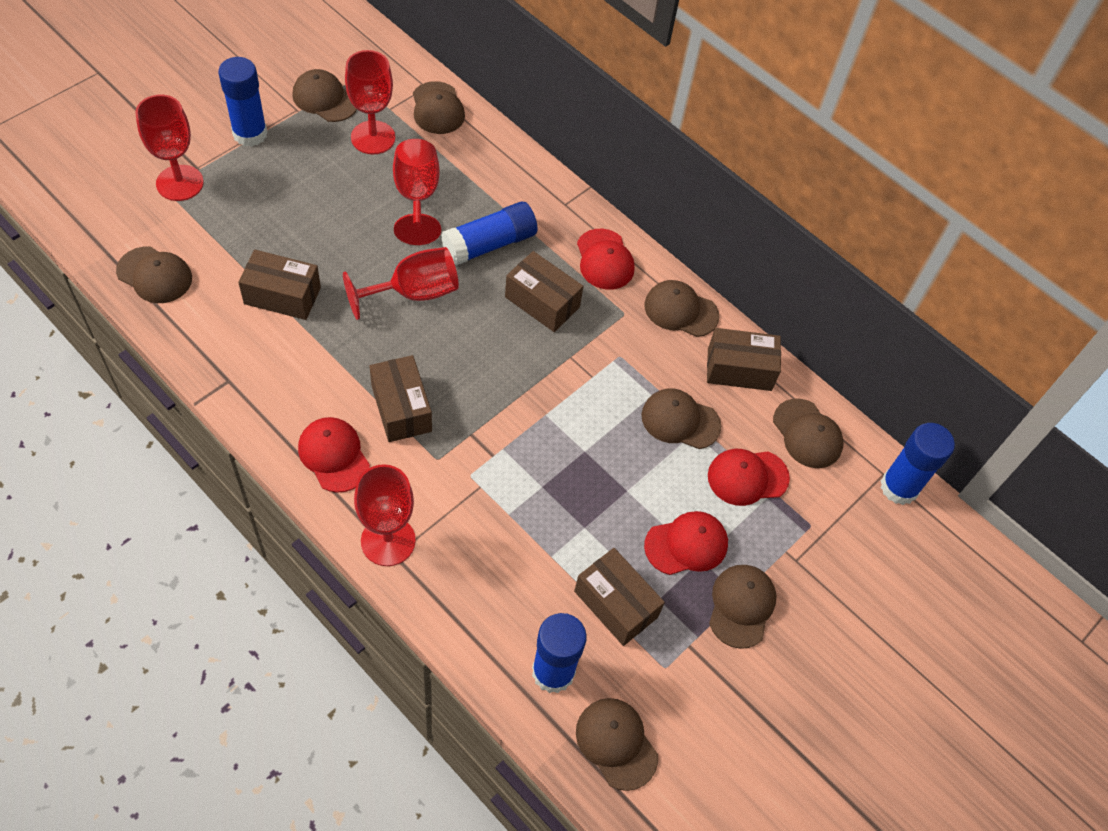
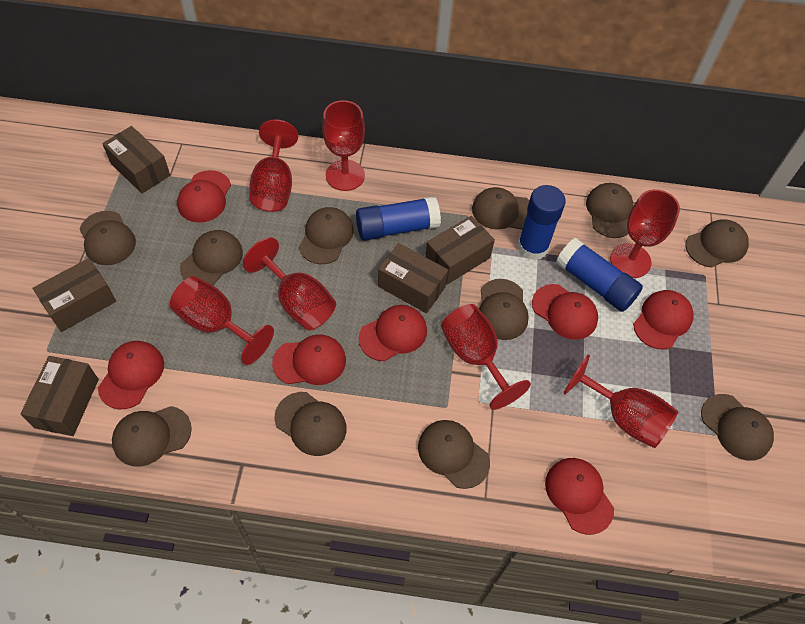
blue glue stick: [218,57,268,147] [441,202,538,266] [532,613,587,693] [880,423,955,505] = 4 -> [356,196,441,241] [517,185,566,260] [556,238,643,312] = 3
brown cap: [116,247,192,303] [292,69,357,122] [413,81,465,134] [576,698,658,791] [641,388,721,449] [644,280,719,337] [709,565,777,649] [773,399,844,468] = 8 -> [79,211,136,265] [112,406,192,467] [180,230,243,285] [275,392,346,456] [299,207,354,264] [418,420,490,489] [472,187,530,230] [479,279,529,340] [586,183,633,238] [685,220,749,268] [701,394,774,461] = 11
red cap: [298,417,370,493] [577,229,635,290] [644,511,728,575] [708,449,790,506] = 4 -> [98,341,164,409] [177,170,231,223] [272,334,346,385] [359,305,427,361] [532,284,598,340] [545,458,614,535] [633,290,694,349] = 7
red goblet: [135,95,204,201] [343,247,459,320] [345,50,395,154] [354,464,416,566] [393,139,441,245] = 5 -> [170,276,274,365] [243,237,336,330] [249,119,298,212] [322,100,365,191] [441,304,531,410] [563,355,678,448] [610,189,680,278] = 7

